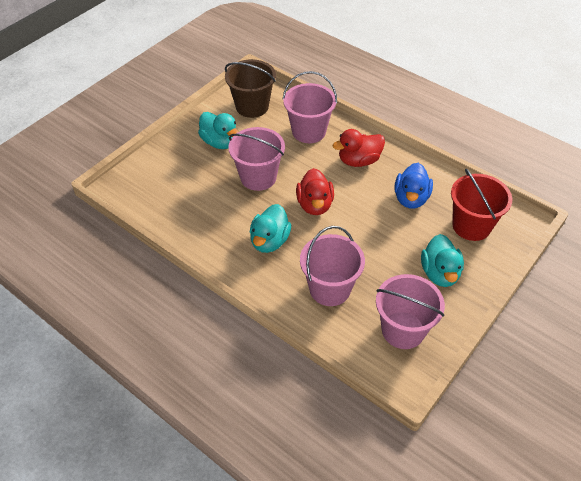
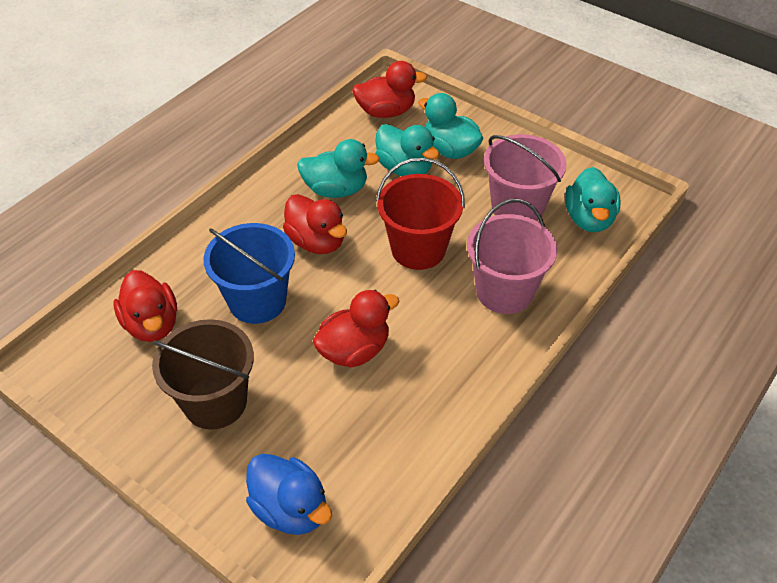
blue bucket: none = 0 -> [203,223,295,324] = 1
pink bucket: [228,127,285,191] [283,71,337,143] [300,226,365,306] [376,274,445,349] = 4 -> [467,199,558,314] [484,134,566,221] = 2
red duck: [296,168,334,215] [333,129,385,167] = 2 -> [114,270,177,342] [283,194,347,254] [313,290,399,367] [352,61,427,118] = 4
turquoise duck: [198,112,239,149] [250,204,291,253] [421,234,464,287] = 3 -> [297,139,380,198] [375,124,439,176] [418,93,483,159] [565,167,621,232] = 4

